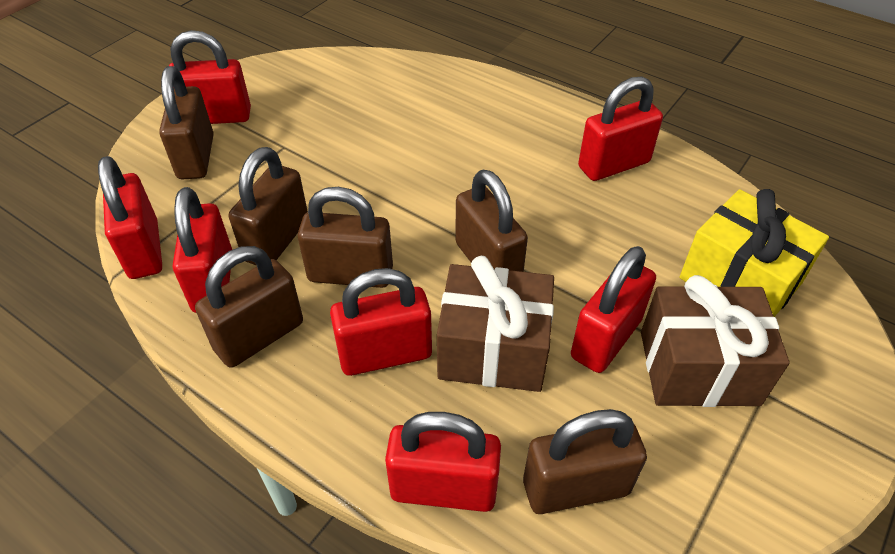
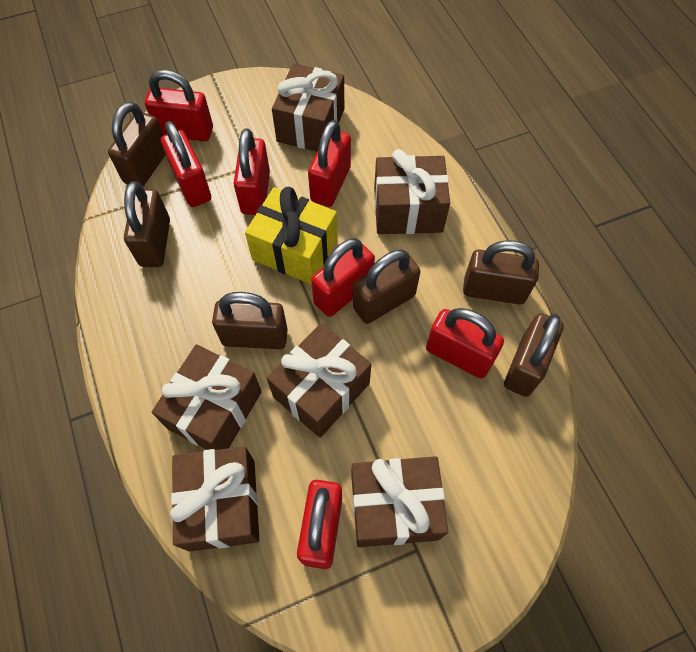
brown gift: [437,256,554,392] [641,275,790,407] = 2 -> [152,344,262,450] [170,446,259,551] [267,323,371,438] [272,63,344,151] [351,456,448,547] [374,149,450,234] = 6

